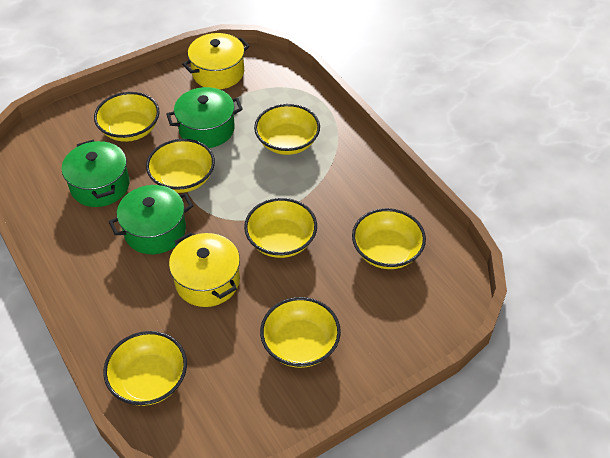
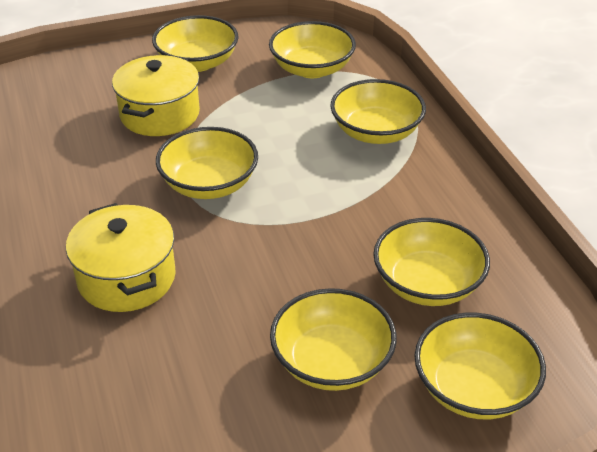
green pot: [62,140,130,207] [109,185,193,254] [166,87,243,148] = 3 -> none = 0

